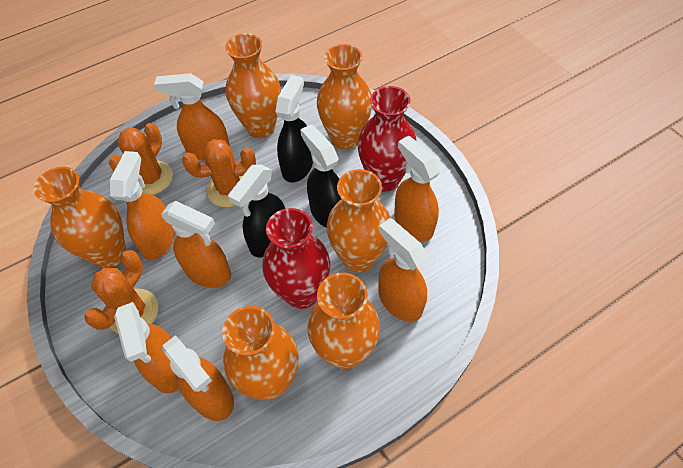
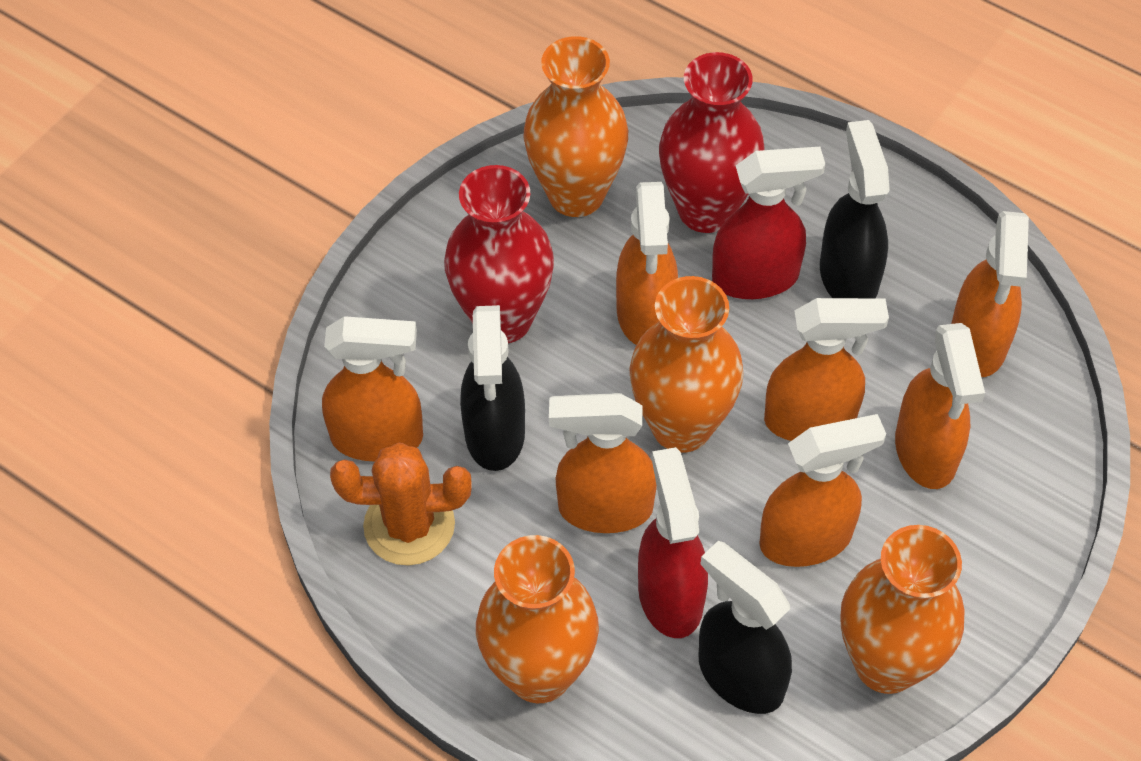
orange cactus: [84,250,158,334] [109,123,173,195] [182,139,256,207] = 3 -> [330,442,471,566] = 1
orange vase: [34,167,126,268] [222,306,299,400] [225,33,281,138] [308,273,380,369] [317,44,372,150] [327,169,390,272] = 6 -> [476,535,599,703] [523,36,628,217] [629,276,744,453] [841,525,964,694] = 4
red spray bottle: none = 0 -> [638,447,708,638] [712,147,825,299] = 2

